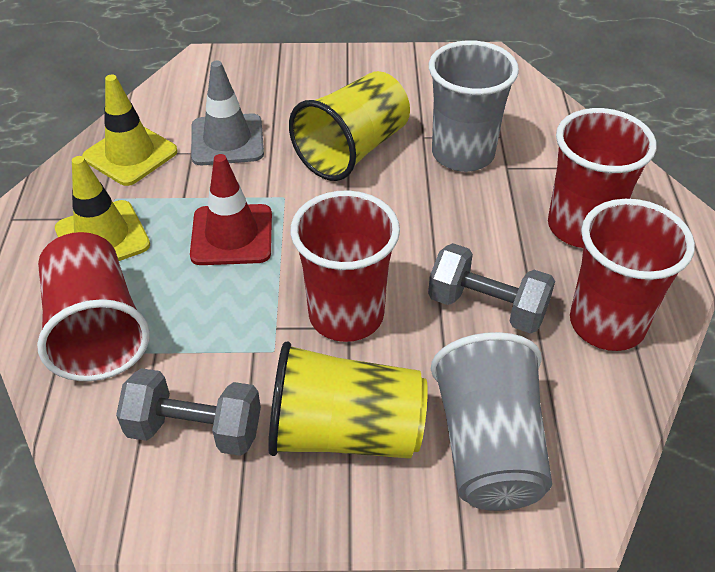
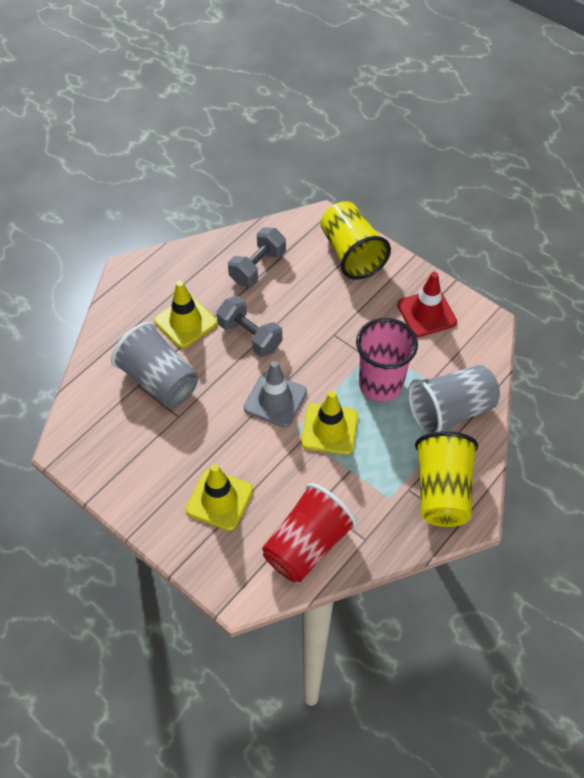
pink cup: none = 0 -> [356,318,418,402] = 1
red cup: [37,232,150,381] [290,191,400,342] [548,108,656,248] [570,199,695,351] = 4 -> [262,483,357,582] = 1
yellow traffic cone: [55,156,150,261] [82,75,178,186] = 2 -> [154,281,217,348] [185,464,253,531] [301,391,358,455] = 3

